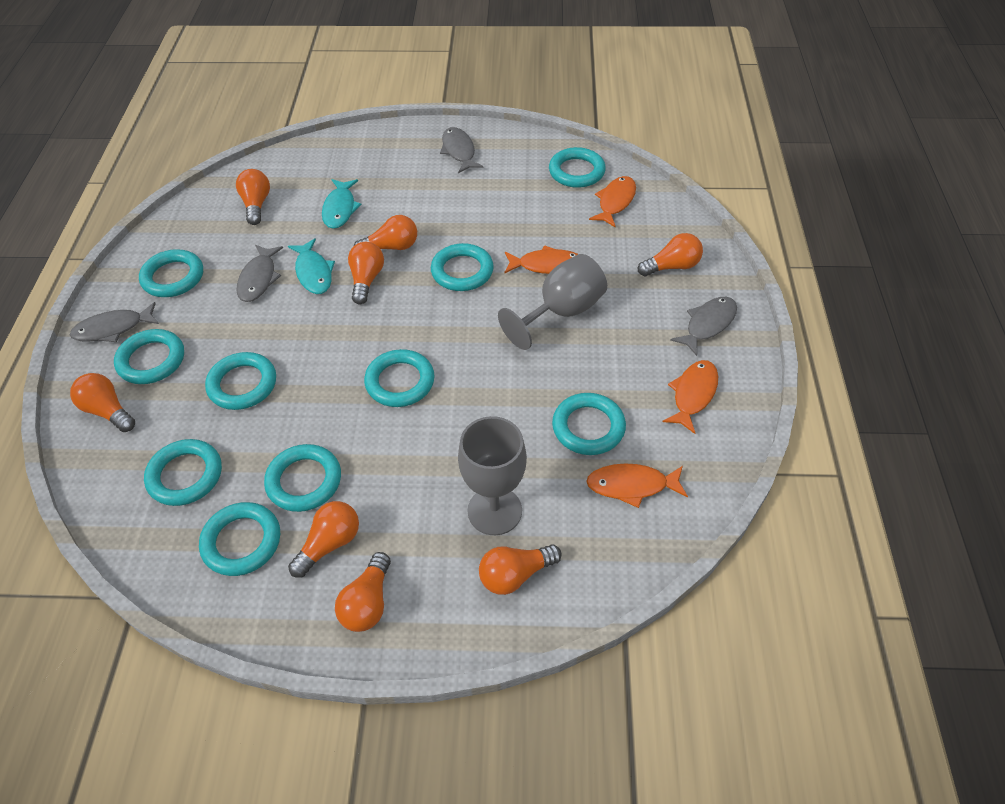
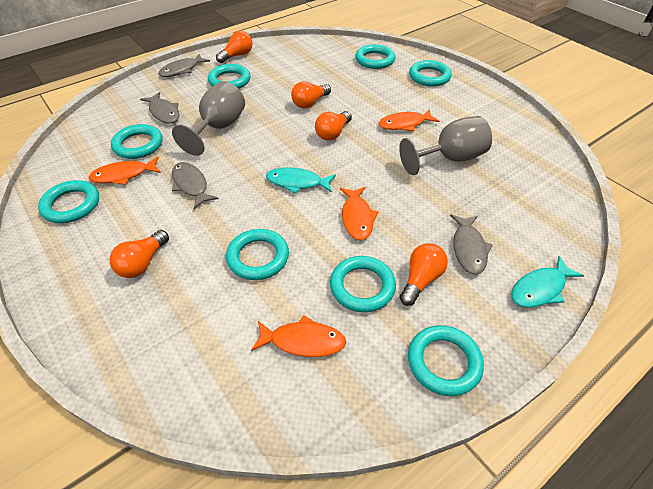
orange light bulb: [70,373,135,432] [236,169,270,225] [288,501,359,578] [335,552,391,632] [348,242,384,304] [354,215,417,250] [479,545,562,595] [638,233,703,276] = 8 -> [109,230,169,278] [216,31,253,63] [291,81,331,108] [315,111,352,140] [400,243,448,306] = 5
turquoise ring: [114,329,184,384] [139,249,203,297] [144,439,222,506] [199,502,280,576] [205,352,276,410] [264,444,341,512] [364,349,435,407] [431,243,494,291] [549,147,606,188] [552,393,626,455] = 10 -> [38,180,99,223] [111,124,163,159] [208,64,250,89] [226,229,289,280] [330,256,396,312] [355,44,396,69] [408,325,484,396] [409,60,452,87] = 8

